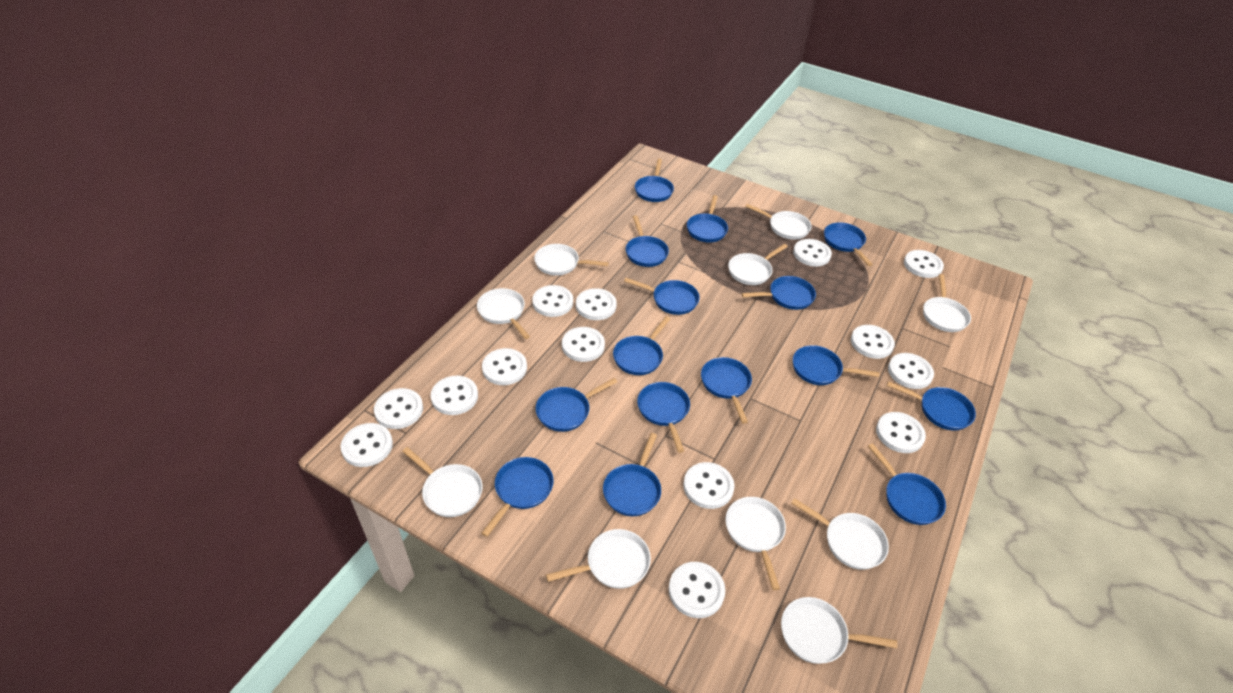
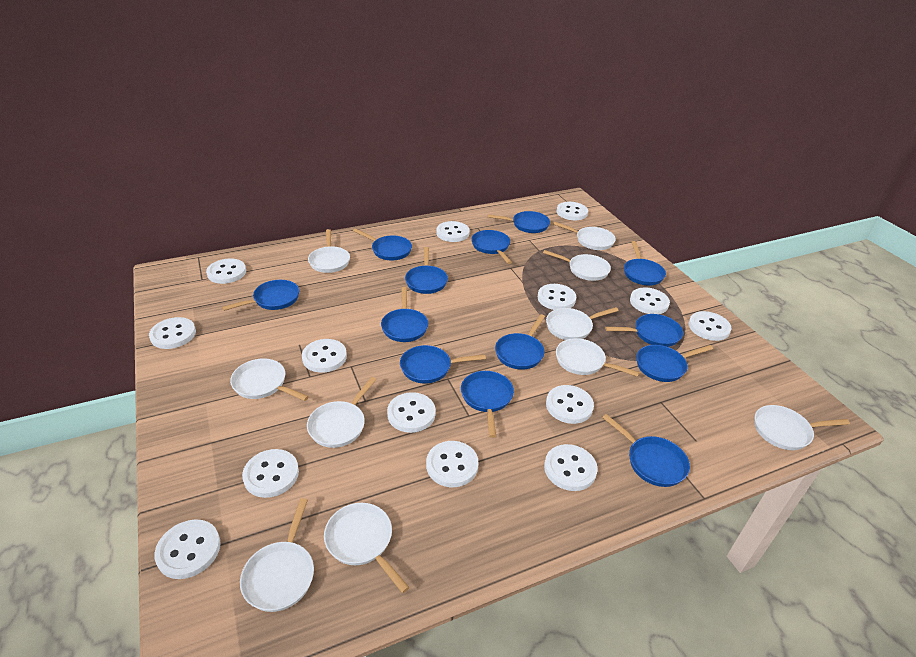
blue pan: [481,457,554,537] [536,378,617,432] [603,433,661,516] [613,316,671,375] [624,278,700,315] [626,215,669,267] [635,159,674,202] [637,382,690,453] [687,195,728,243] [701,357,752,424] [742,276,816,310] [793,345,879,385] [824,222,873,266] [868,443,946,525] [887,381,976,431] = 15 -> [222,280,299,311] [353,228,412,260] [381,287,428,342] [400,345,486,383] [405,247,448,294] [461,371,514,438] [471,230,512,264] [488,211,550,233] [495,314,545,370] [602,414,690,487] [605,314,683,347] [624,241,666,286] [636,345,713,382] = 13

